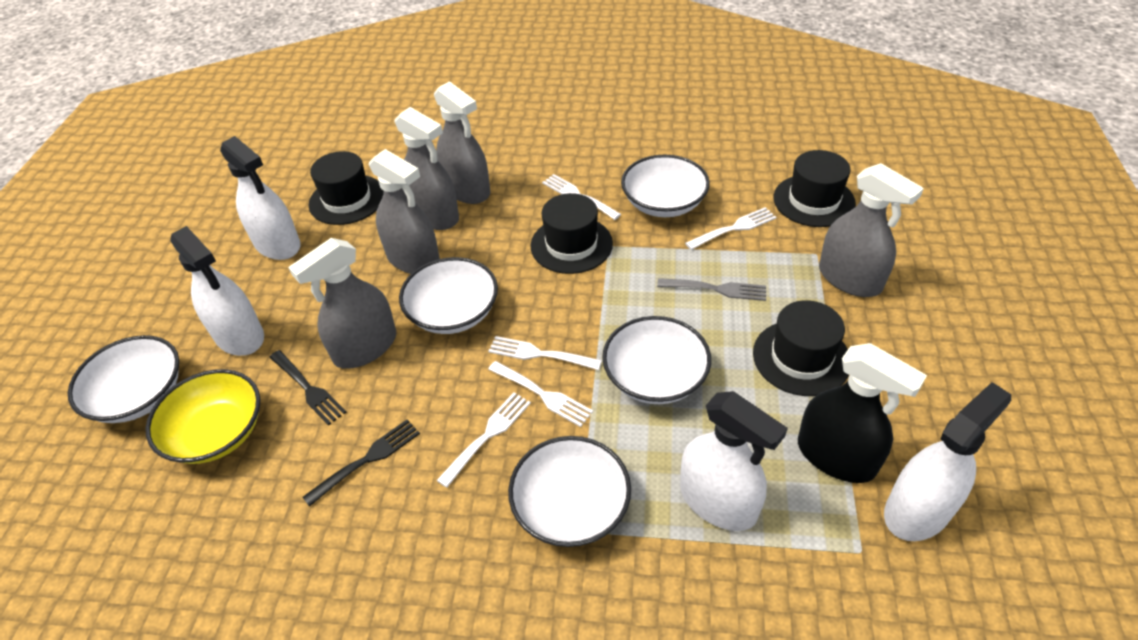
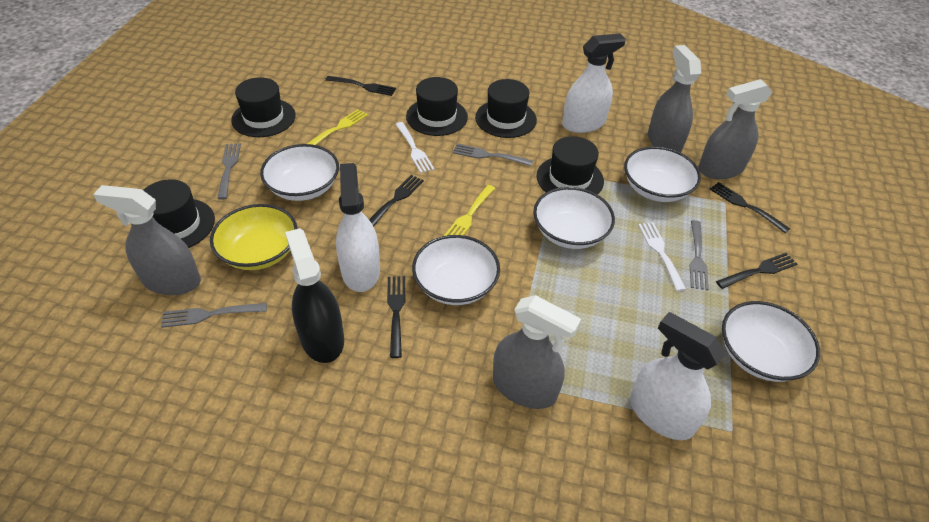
black fork: [269,350,346,426] [303,420,420,507] = 2 -> [325,76,396,96] [369,175,424,227] [387,276,405,358] [710,182,790,233] [716,253,797,289] = 5
black hat: [309,151,384,225] [530,193,613,274] [753,300,849,396] [774,150,856,227] = 4 -> [143,179,215,248] [231,77,296,137] [406,77,468,136] [475,79,537,138] [536,136,604,195] = 5
grey fork: [657,278,766,301] = 1 -> [161,303,267,328] [217,143,241,200] [453,144,533,166] [690,220,709,290] = 4
grey spray bottle: [288,238,396,368] [369,149,440,274] [394,107,459,230] [434,81,490,204] [819,163,924,297] = 5 -> [93,185,201,295] [493,295,581,409] [648,45,701,153] [698,79,772,179] = 4
white fork: [437,392,531,488] [488,361,593,427] [489,336,602,370] [542,174,621,220] [685,207,776,250] = 5 -> [395,122,434,173] [638,222,686,291] = 2
white spray bottle: [171,226,264,356] [220,136,301,260] [680,391,788,531] [884,382,1011,541] = 4 -> [336,163,380,292] [562,34,626,133] [630,312,725,440] = 3
yellow fork: none = 0 -> [307,109,368,145] [444,185,495,236] = 2

